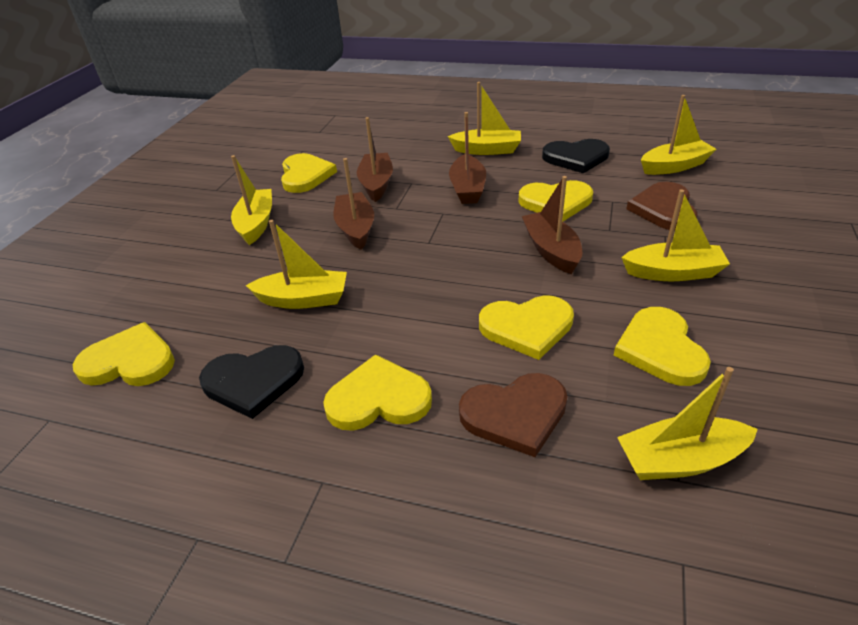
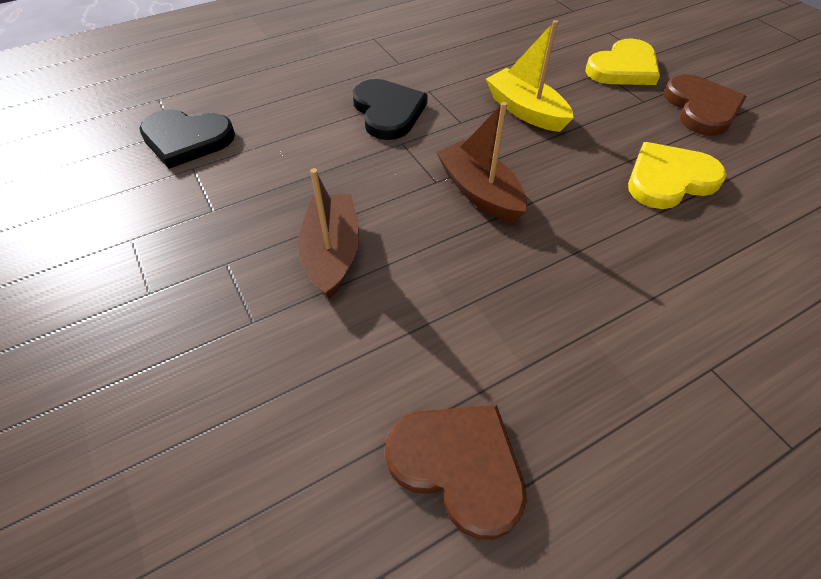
brown boat: [333,158,374,250] [357,117,393,202] [449,112,486,204] [522,176,582,274] = 4 -> [298,168,360,299] [436,102,527,223] = 2
yellow boat: [231,155,272,245] [246,220,347,309] [448,82,521,155] [617,367,758,480] [621,189,730,281] [641,95,716,175] = 6 -> [486,20,573,132] = 1
yellow heart: [73,322,175,386] [281,153,337,193] [323,354,432,431] [479,296,574,360] [518,180,593,221] [613,307,711,386] = 6 -> [585,39,660,85] [628,142,727,209] = 2

